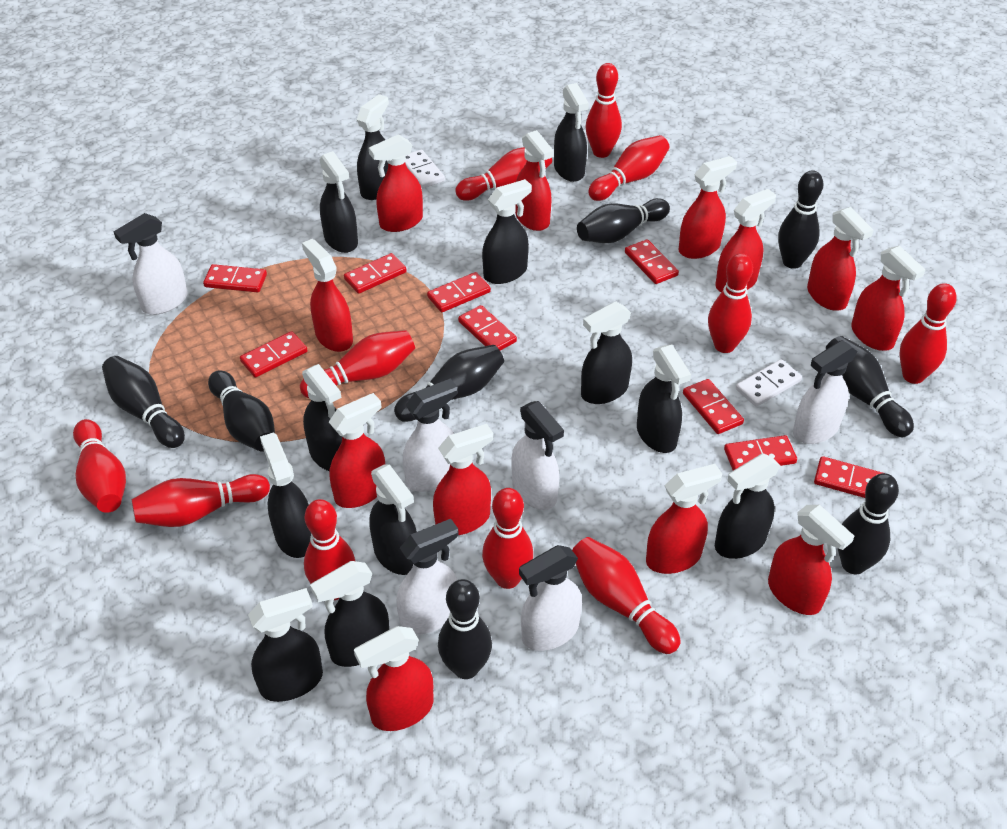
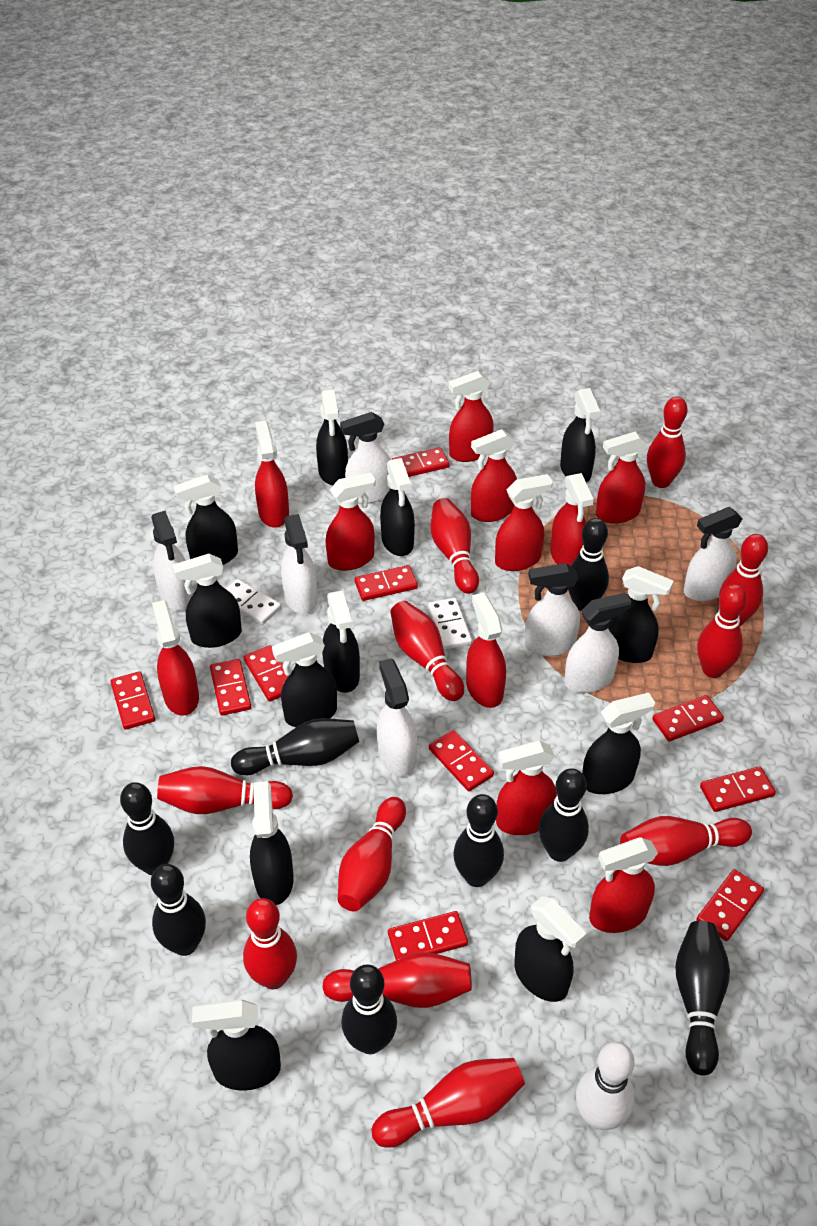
red domino: [203,264,267,292] [240,331,308,378] [344,253,407,294] [427,272,491,312] [458,305,517,351] [625,239,679,284] [683,379,744,434] [724,435,797,470] [814,456,882,498] = 9 -> [110,671,155,730] [210,659,251,715] [244,645,289,702] [354,565,418,601] [388,911,468,960] [392,447,450,477] [429,730,494,791] [652,695,724,742] [696,869,764,941] [700,766,776,812] = 10
red spray bottle: [302,239,353,352] [329,393,385,508] [354,626,433,731] [369,134,423,232] [433,424,493,535] [515,130,554,231] [646,464,722,574] [678,156,737,259] [715,189,776,292] [768,505,854,615] [807,207,874,311] [851,246,925,351] = 12 -> [152,600,199,716] [255,421,289,528] [326,472,376,571] [448,371,493,462] [466,593,506,708] [471,429,517,522] [495,474,553,571] [496,740,557,835] [550,473,594,566] [589,837,658,933] [596,432,647,524] = 11
white bowling pin: none = 0 -> [576,1042,635,1130] = 1
white spray bottle: [114,213,188,315] [397,519,459,635] [403,379,458,492] [511,401,564,510] [519,545,582,651] [793,340,858,444] = 6 -> [151,511,193,610] [281,514,318,614] [340,412,391,504] [377,658,417,777] [525,563,580,656] [564,593,632,693] [684,507,743,601] = 7

